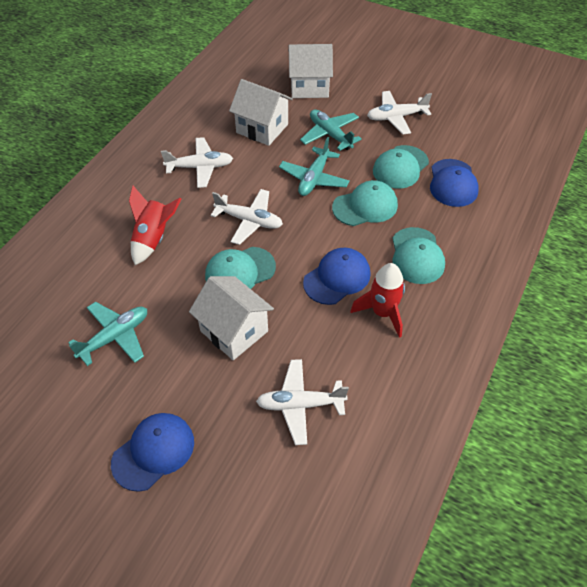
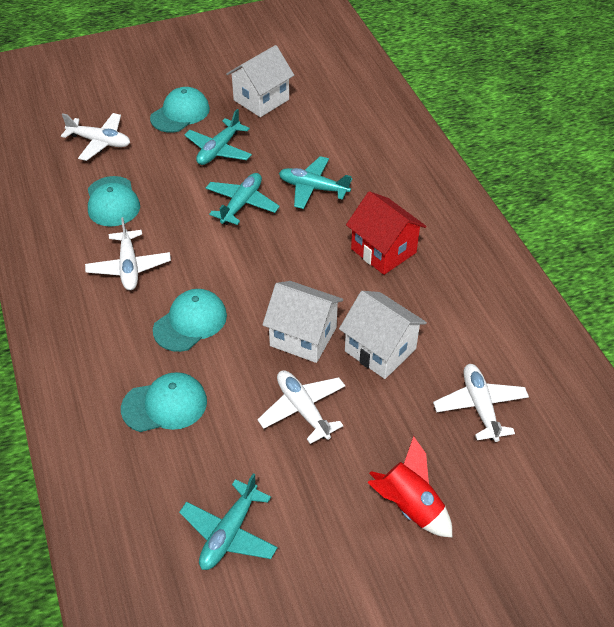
blue cap: [111,413,194,492] [303,248,371,305] [430,159,479,207] = 3 -> none = 0
red house: none = 0 -> [346,191,426,275] = 1
red rocket: [129,186,181,265] [350,263,405,338] = 2 -> [367,436,452,537] = 1
turquoise plane: [68,302,147,366] [279,137,350,196] [300,109,362,151] = 3 -> [179,473,278,570] [184,109,252,165] [206,173,280,225] [279,156,352,209] = 4

